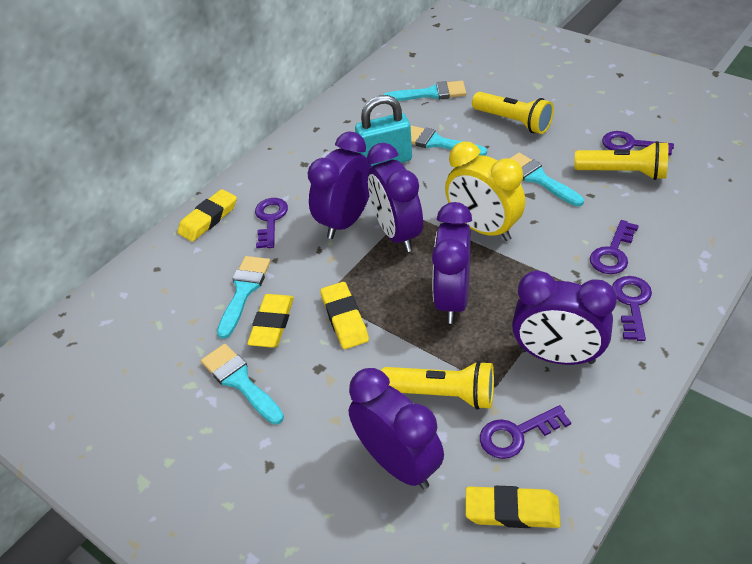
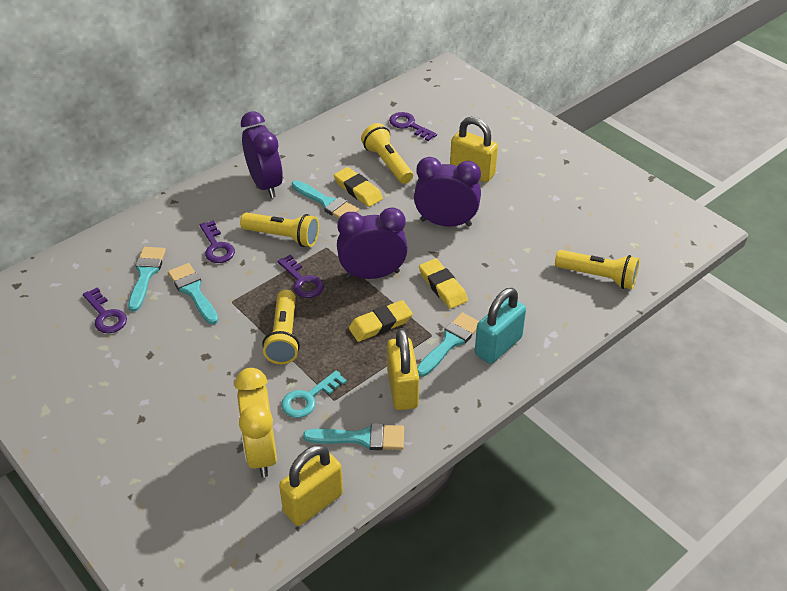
purple clock: [307,132,372,239] [349,368,444,489] [367,143,423,252] [432,202,472,324] [512,270,617,365] = 5 -> [241,111,283,198] [337,207,408,279] [414,157,481,227] = 3
purple key: [255,198,288,248] [480,405,571,459] [590,220,639,274] [602,131,674,156] [612,276,652,341] = 5 -> [83,288,127,333] [200,220,235,263] [277,254,324,298] [389,112,437,141] = 4
turquoise key: none = 0 -> [281,370,347,418] = 1
yellow eraser: [177,189,237,242] [247,294,294,348] [320,282,369,349] [466,486,561,528] = 4 -> [334,167,383,207] [349,300,413,342] [419,259,468,309] = 3
yellow flashlight: [381,361,494,410] [472,92,554,134] [574,141,668,180] = 3 -> [240,213,319,247] [262,290,300,364] [361,123,413,184] [555,250,639,289] = 4
yellow padlock: none = 0 -> [279,445,343,526] [387,328,419,410] [450,117,498,182] = 3

